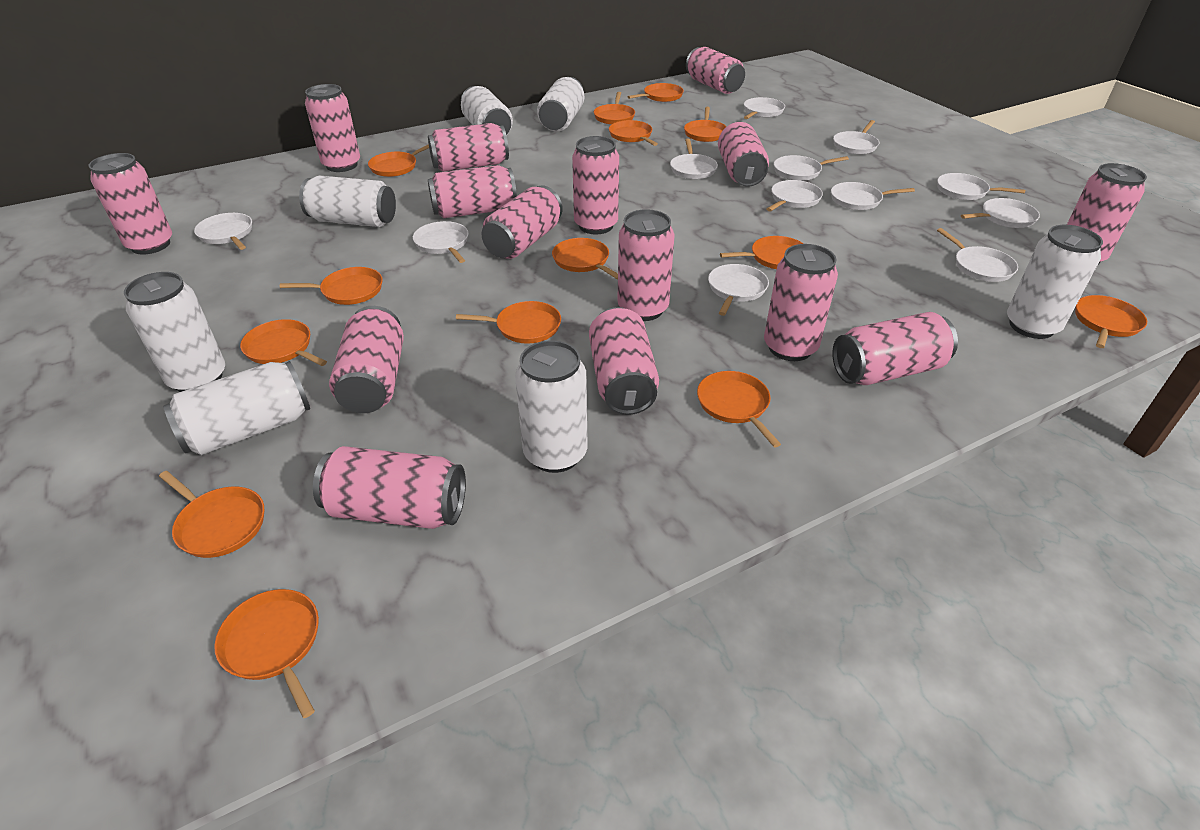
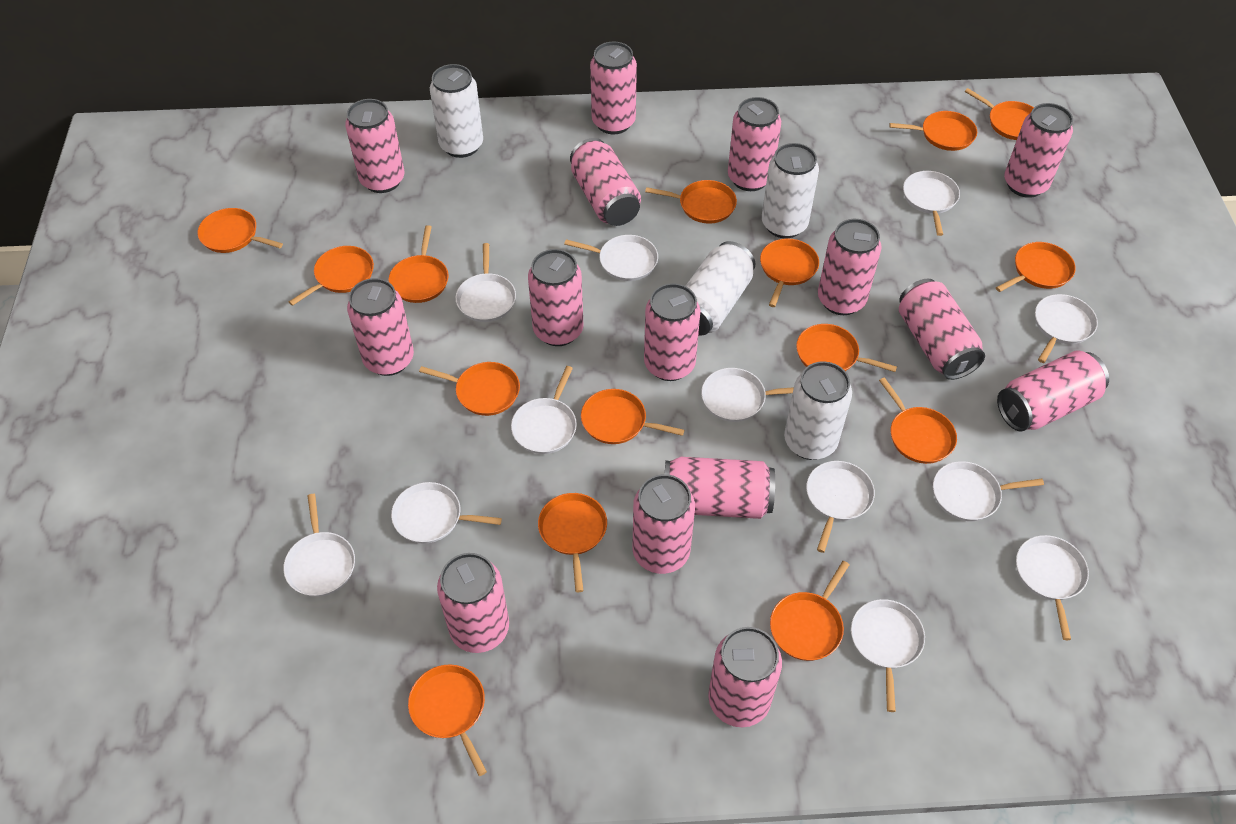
orange pan: [159,471,264,558] [214,589,319,718] [240,319,327,366] [280,267,383,305] [368,144,429,177] [456,301,561,344] [552,238,618,280] [594,92,635,125] [609,120,658,146] [627,83,684,102] [684,107,727,142] [697,371,781,447] [720,236,803,269] [1075,295,1147,348] = 14 -> [198,208,283,253] [289,246,374,306] [389,225,449,303] [408,664,487,776] [419,362,520,416] [538,493,607,592] [581,389,684,444] [645,180,737,224] [760,238,819,307] [770,561,849,661] [796,324,897,372] [879,377,957,464] [889,111,977,151] [965,88,1034,140] [996,242,1076,292] = 15
white can: [124,272,225,392] [163,361,310,455] [299,176,396,227] [461,86,513,135] [515,340,588,473] [537,77,584,131] [1007,225,1103,339] = 7 -> [430,64,483,158] [686,241,755,336] [762,143,819,238] [784,361,852,460] = 4

